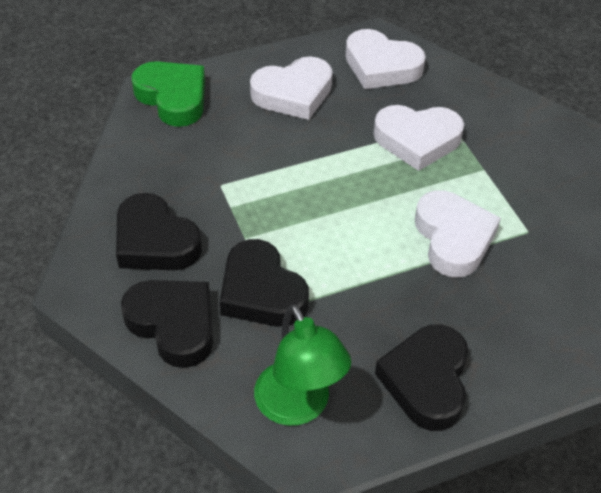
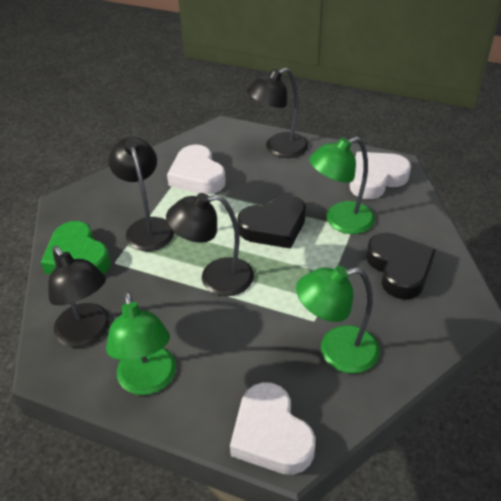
black heart: [116,193,202,270] [121,280,213,368] [220,239,309,327] [375,324,469,431] = 4 -> [237,195,306,249] [366,233,436,300] = 2
black lamp: none = 0 -> [48,246,110,347] [108,137,174,251] [166,193,254,296] [247,68,308,158] = 4
green lamp: [254,304,351,426] = 1 -> [106,291,176,395] [296,266,380,374] [309,137,375,234] = 3
white heart: [250,56,333,120] [346,29,426,89] [374,105,464,171] [415,190,501,277] = 4 -> [167,145,226,195] [230,382,316,475] [350,152,411,199] = 3

